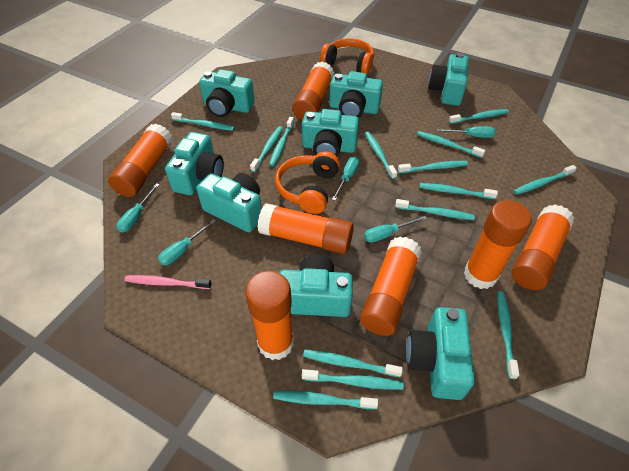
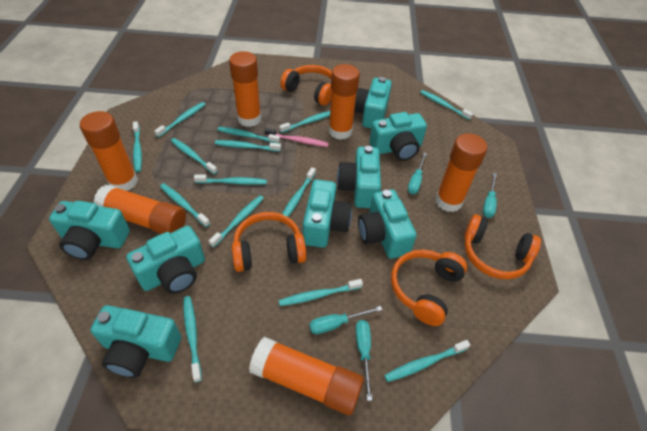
orange glue stick: [108,124,173,197] [245,271,294,360] [257,203,354,254] [293,62,334,120] [360,237,422,336] [464,200,532,289] [512,205,574,290] = 7 -> [80,111,138,191] [93,184,186,234] [229,51,261,127] [249,337,364,415] [329,64,360,140] [435,133,487,212] = 6
orange headphones: [275,151,340,214] [320,38,374,75] = 2 -> [232,212,307,272] [280,65,332,106] [391,250,467,326] [464,214,541,279] = 4
turquoise screwdriver: [116,183,160,233] [158,219,216,265] [332,156,359,201] [364,216,427,243] [437,126,496,138] = 5 -> [309,306,382,334] [355,320,372,401] [408,153,427,194] [483,173,497,218] = 4

